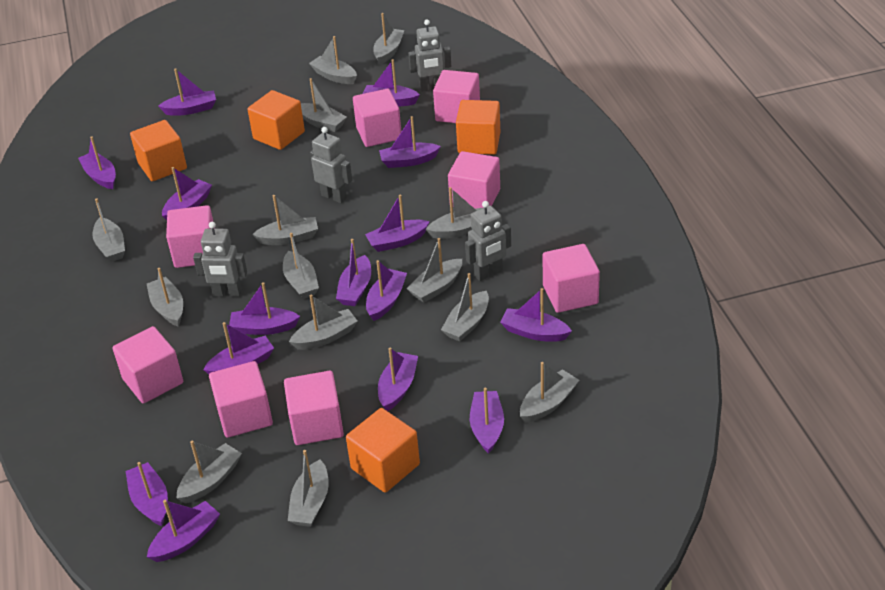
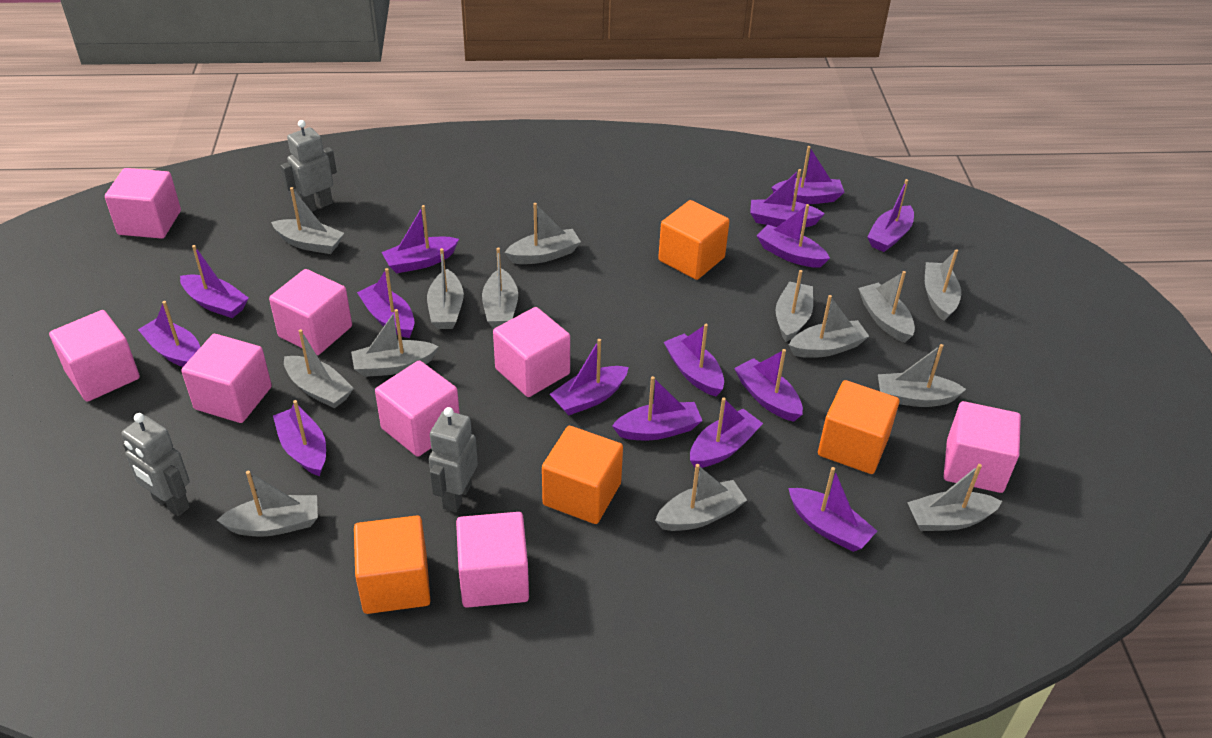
grey robot: [193,222,247,297] [310,127,352,203] [408,20,451,91] [465,201,511,281] = 4 -> [121,413,190,516] [281,120,337,212] [429,407,478,512] = 3

